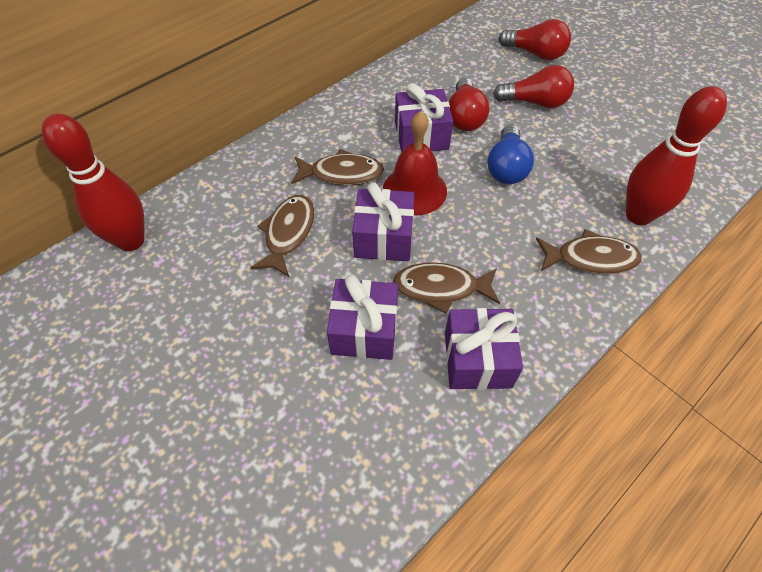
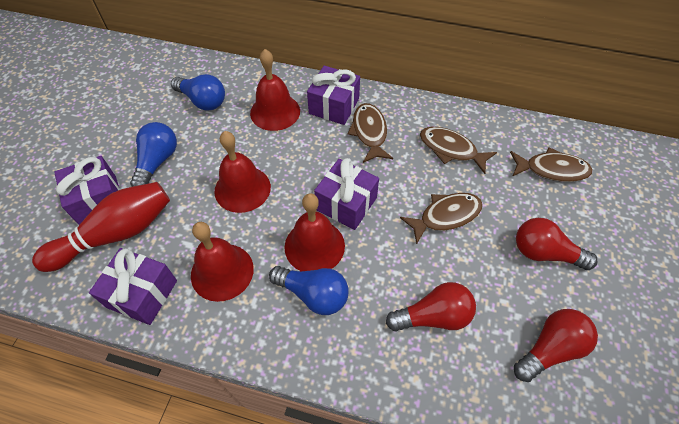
blue light bulb: [488,125,534,184] = 1 -> [130,122,177,187] [171,74,225,111] [269,266,349,315] = 3
red bell: [383,111,447,215] = 1 -> [191,222,254,302] [214,131,271,213] [250,49,300,131] [285,193,345,271] = 4
red bowling pin: [42,114,144,251] [626,86,727,225] = 2 -> [32,182,170,272] = 1

